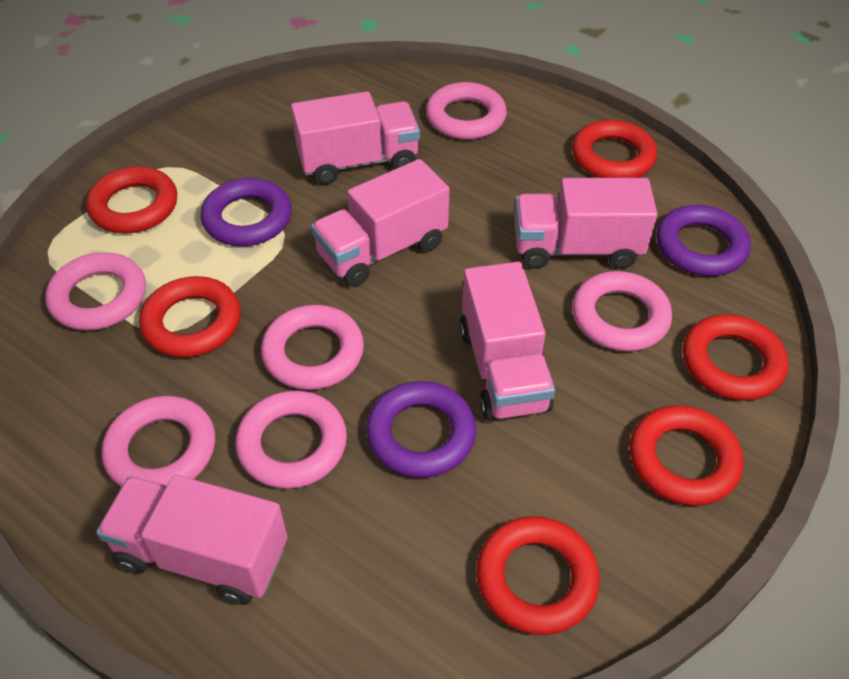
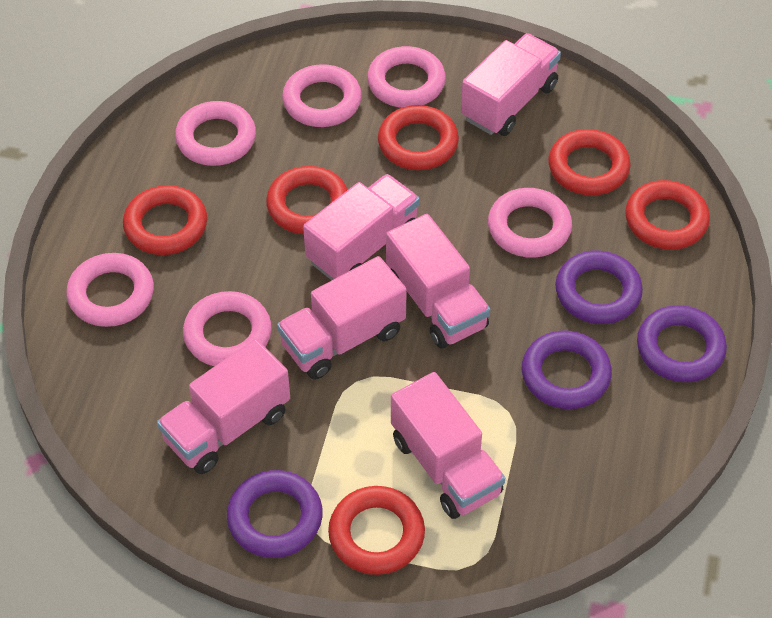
pink truck: [96,475,288,605] [291,91,420,185] [311,159,450,287] [459,262,555,421] [515,178,658,269] = 5 -> [157,339,290,474] [277,256,407,380] [303,174,420,280] [386,214,490,349] [391,372,505,519] [461,33,561,136] = 6
purple ring: [201,178,291,246] [366,381,476,478] [656,205,751,276] = 3 -> [227,470,323,558] [522,330,612,409] [555,250,643,324] [637,305,727,382] = 4

